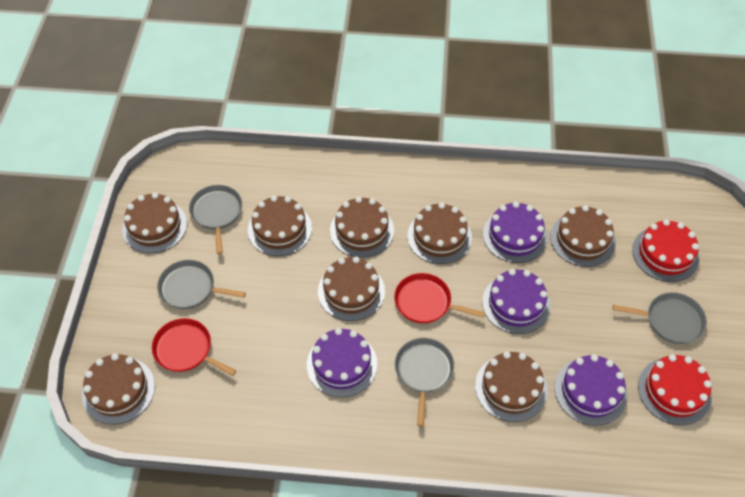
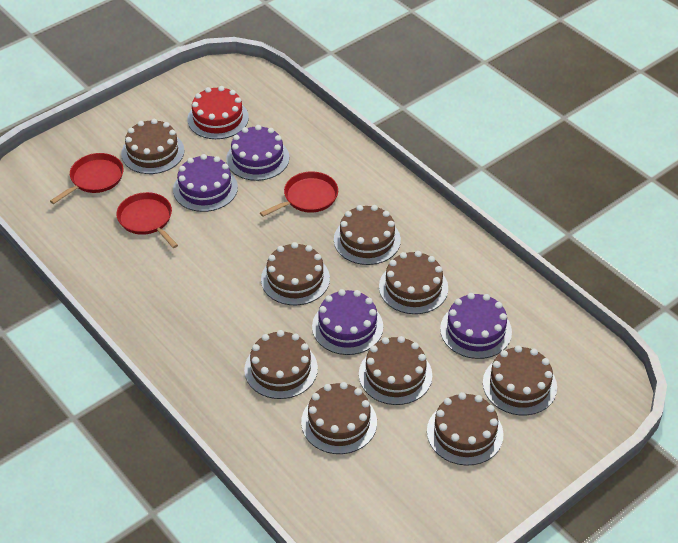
brown cake: [82,353,155,424] [122,192,187,253] [248,196,312,256] [318,257,385,321] [330,197,394,258] [407,202,472,264] [475,351,547,422] [550,205,616,267] = 8 -> [121,119,185,174] [244,330,318,399] [261,242,330,305] [301,382,377,454] [334,205,401,265] [359,336,432,405] [379,251,448,314] [427,392,504,466] [483,345,557,415] = 9
grey pan: [157,260,246,309] [189,185,242,254] [395,338,454,427] [613,292,707,344] = 4 -> none = 0
red cake: [632,219,699,282] [638,354,712,425] = 2 -> [187,86,249,139] = 1
red pan: [152,318,236,376] [394,273,485,323] = 2 -> [50,153,124,204] [116,192,178,248] [260,171,338,217] = 3

